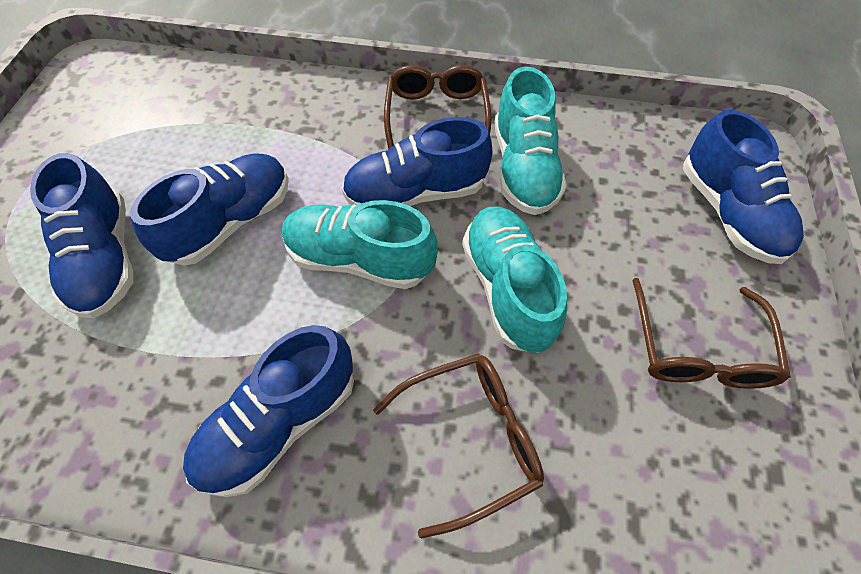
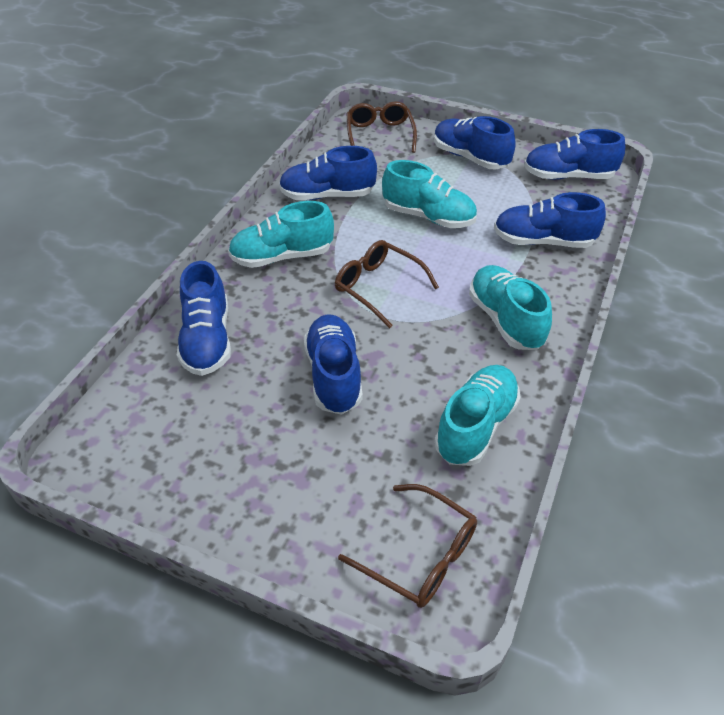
blue shoe: [30,153,133,318] [130,153,289,266] [183,325,354,497] [342,117,493,206] [683,110,804,264] = 5 -> [177,261,231,376] [279,146,377,200] [304,314,363,415] [434,116,516,169] [494,192,606,248] [524,129,625,180] = 6
turquoise shoe: [282,200,438,289] [462,207,567,353] [495,67,567,215] = 3 -> [228,201,334,268] [382,160,477,228] [434,365,521,466] [469,265,552,350] = 4

